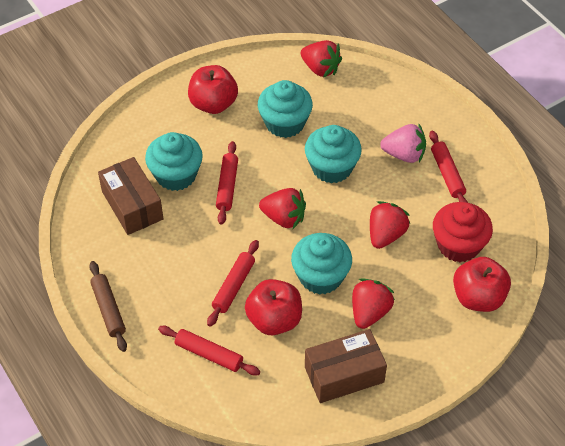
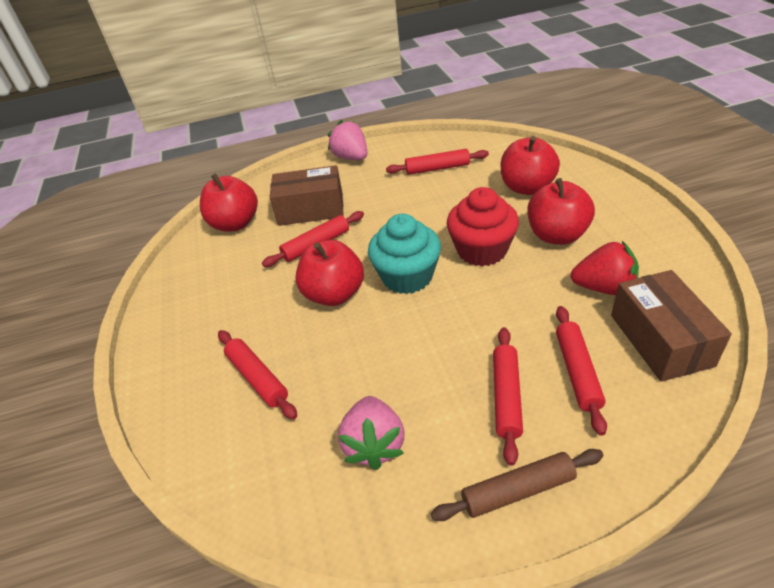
pink strawberry: [380,124,426,163] = 1 -> [327,120,367,160] [338,396,405,470] = 2
red apple: [188,65,238,114] [245,279,302,335] [453,257,511,312] = 3 -> [200,173,258,232] [296,240,364,306] [501,136,560,195] [528,178,595,245] = 4
red rolling pin: [158,326,260,376] [207,240,259,327] [216,141,238,225] [429,131,468,203] = 4 -> [218,330,297,420] [262,211,364,267] [386,149,489,175] [493,327,523,466] [556,306,607,436] = 5
red strawberry: [259,188,306,229] [301,40,342,77] [352,278,395,329] [370,201,410,249] = 4 -> [571,241,639,295] = 1
turquoise cupcake: [145,132,203,191] [258,80,313,138] [291,233,352,295] [305,125,362,184] = 4 -> [368,214,441,294] = 1

